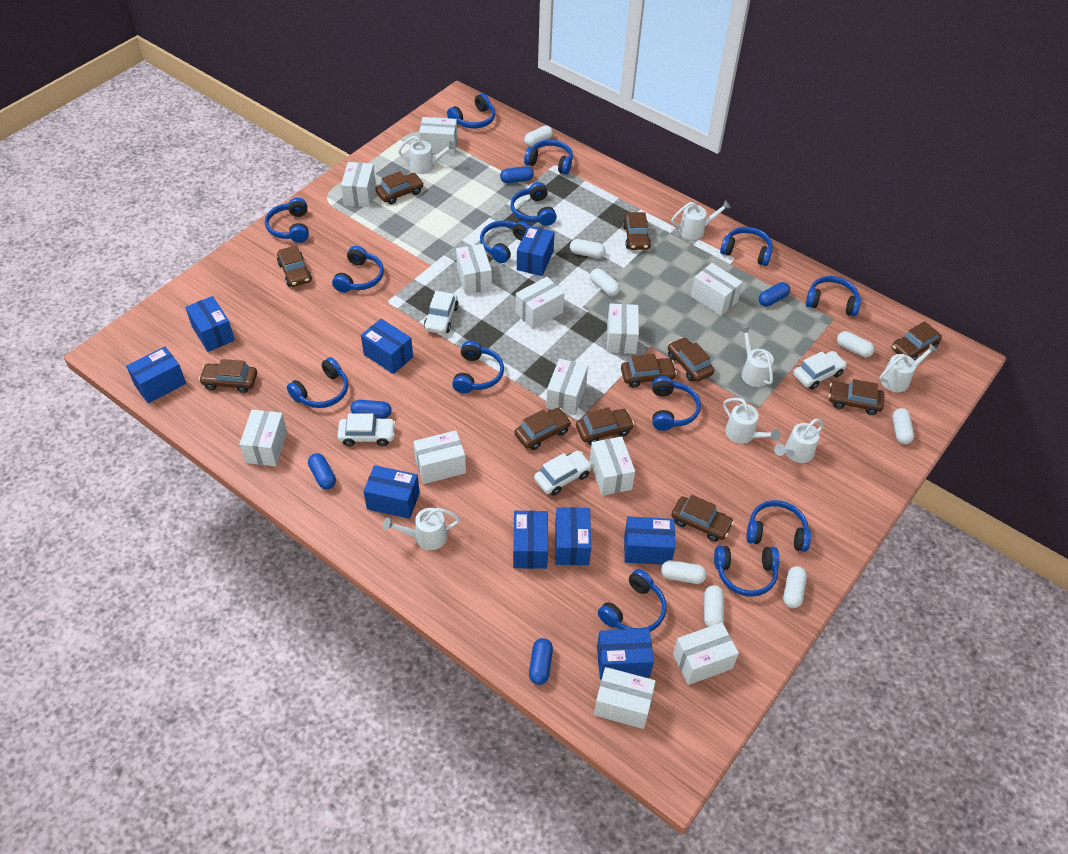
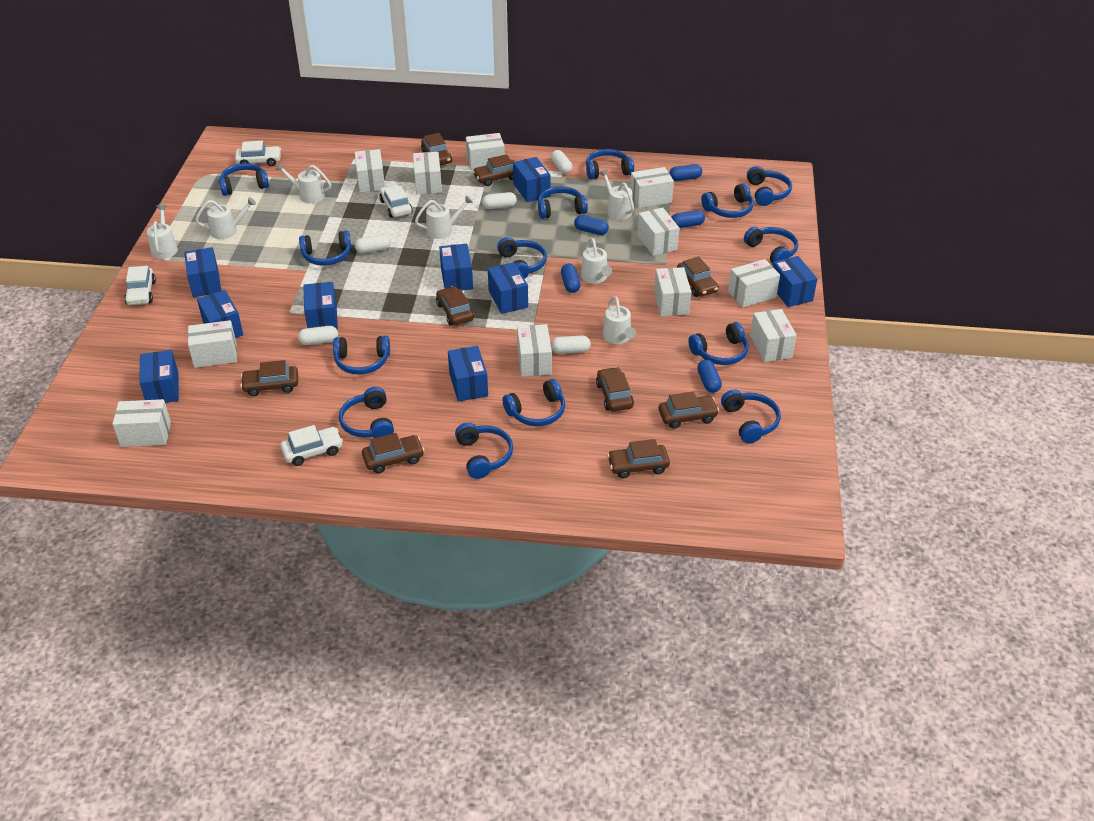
brown car: [199,359,257,393] [277,245,312,287] [375,171,424,204] [514,408,571,450] [576,407,634,445] [621,354,677,388] [623,212,651,250] [668,337,714,382] [671,495,734,542] [829,379,884,415] [892,321,942,361] = 11 -> [240,360,298,396] [362,433,424,473] [421,133,452,165] [436,286,474,325] [473,154,515,186] [596,367,634,412] [607,439,670,478] [659,391,719,429] [677,257,719,297] = 9
white box: [239,410,287,466] [341,162,376,207] [413,430,466,484] [419,117,458,155] [456,244,492,294] [515,277,564,329] [546,358,588,415] [590,436,635,496] [594,667,656,729] [607,303,639,354] [673,622,739,685] [691,263,743,316] = 12 -> [113,399,171,447] [188,320,237,368] [355,149,385,193] [413,152,442,194] [466,133,505,171] [517,324,552,377] [630,167,674,208] [637,207,679,256] [654,267,691,316] [728,259,780,307] [750,309,797,362] = 11
white capsule: [524,125,553,147] [570,239,605,258] [590,268,620,296] [661,560,707,584] [704,585,724,627] [783,566,807,608] [837,331,875,357] [892,408,914,444] = 8 -> [298,326,338,345] [355,234,391,253] [482,192,517,209] [551,150,573,174] [551,335,591,354] = 5

